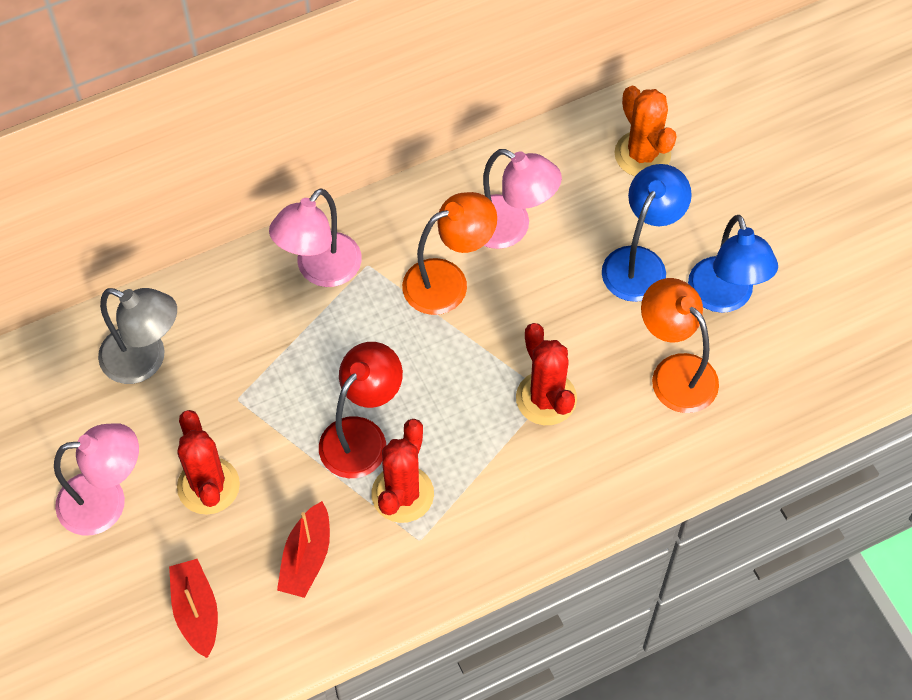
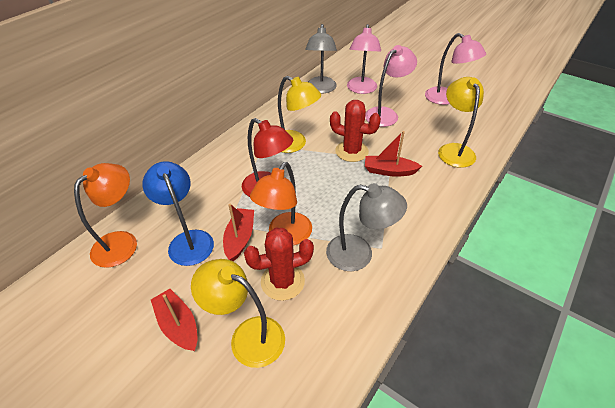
blue lamp: [602,164,692,302] [688,215,778,313] = 2 -> [142,161,214,266] = 1
grey lamp: [98,288,177,384] = 1 -> [305,24,337,94] [326,183,407,271] = 2
orange cactus: [614,86,677,176] = 1 -> none = 0
red boat: [169,559,218,658] [277,501,330,598] = 2 -> [151,289,197,351] [223,204,254,261] [365,131,422,177] = 3
red cactus: [177,410,240,515] [371,419,434,523] [516,323,577,425] = 3 -> [244,227,314,301] [330,100,381,162] = 2
yellow lamp: none = 0 -> [191,259,285,368] [278,76,321,153] [438,77,484,168] = 3

